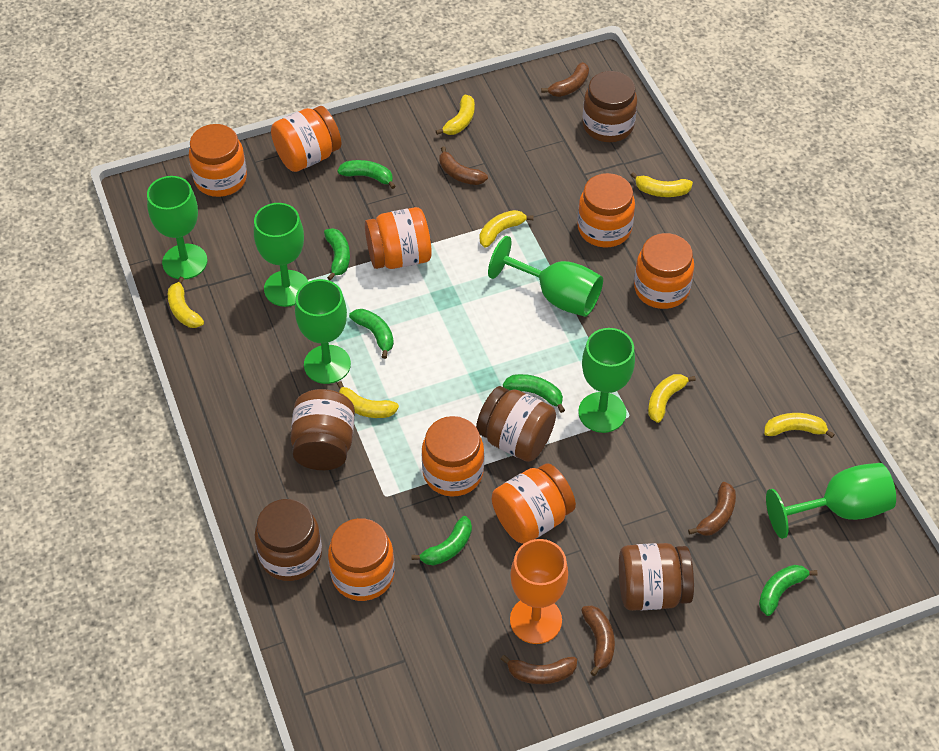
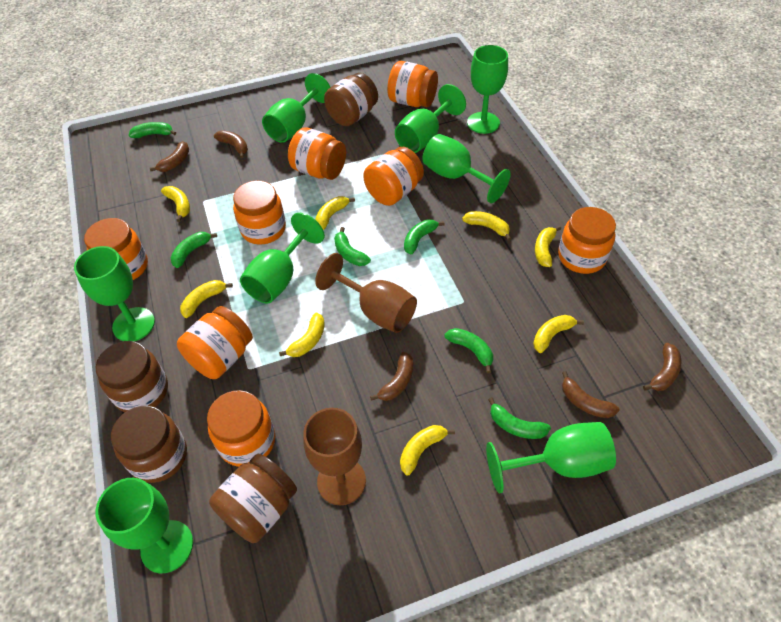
brown goblet: none = 0 -> [304,408,366,505] [315,253,417,333] = 2
brown jar: [255,499,322,581] [290,389,355,470] [476,386,556,462] [582,71,637,142] [619,543,694,611] = 5 -> [96,341,168,412] [111,406,187,483] [209,454,297,543] [324,73,378,126] = 4
green goblet: [147,176,207,279] [254,203,308,307] [295,279,351,384] [488,236,603,317] [578,328,635,433] [766,463,896,539] = 6 -> [74,246,155,341] [95,478,193,573] [240,213,325,304] [262,73,331,143] [395,84,466,153] [423,134,511,203] [467,45,508,134] [486,422,616,493] = 8
orange goblet: [510,539,568,644] = 1 -> none = 0
yellow banana: [168,277,204,328] [337,381,399,418] [436,95,475,135] [480,210,534,248] [631,172,693,197] [648,374,696,423] [764,413,835,438] = 7 -> [161,186,190,222] [180,280,233,318] [279,313,325,357] [315,196,355,230] [400,425,455,476] [462,211,511,241] [533,315,584,353] [535,226,561,267] = 8

